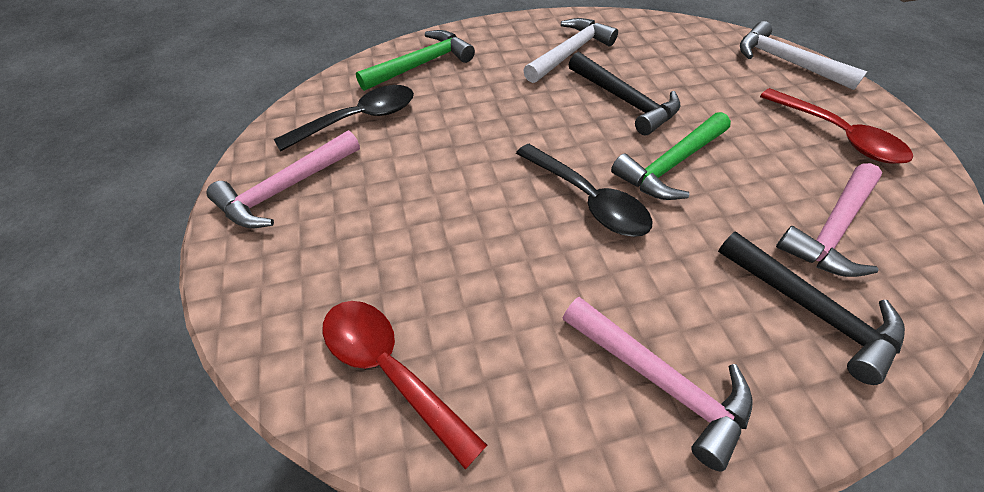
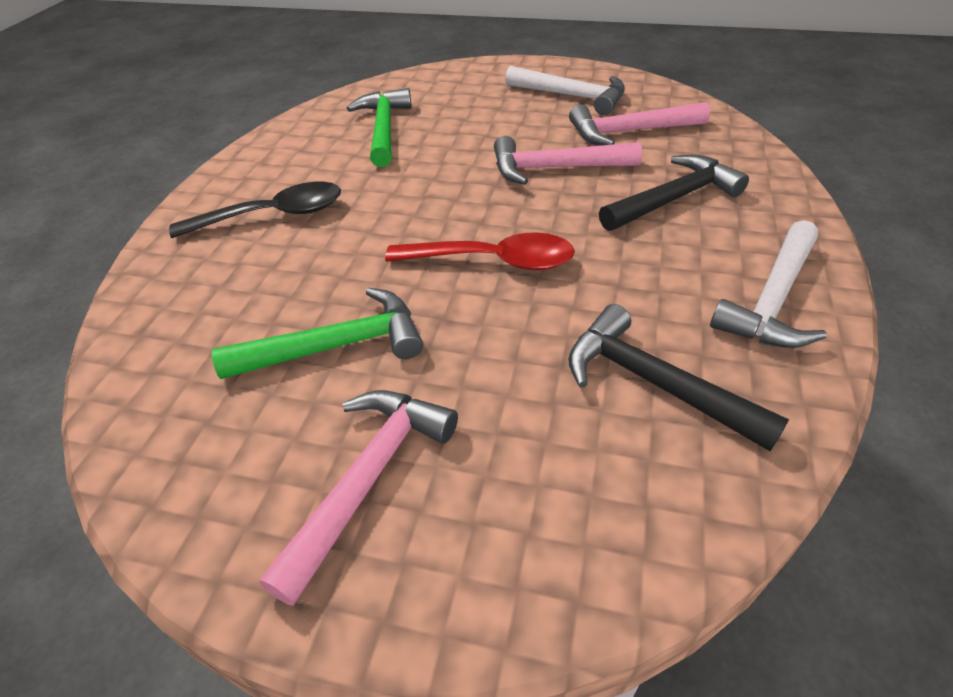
black spoon: [274,85,414,151] [516,144,652,237] = 2 -> [169,182,341,238] = 1
red spoon: [322,301,487,470] [760,88,913,164] = 2 -> [385,233,575,270] = 1

